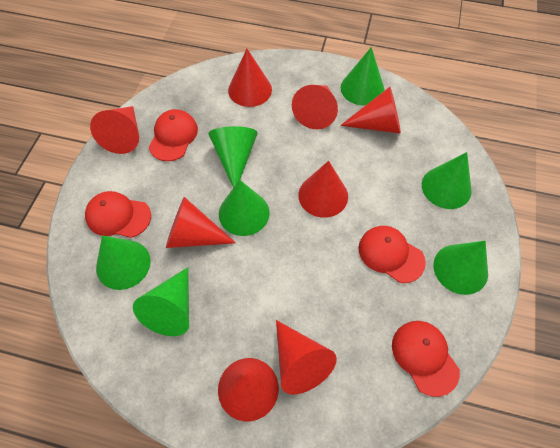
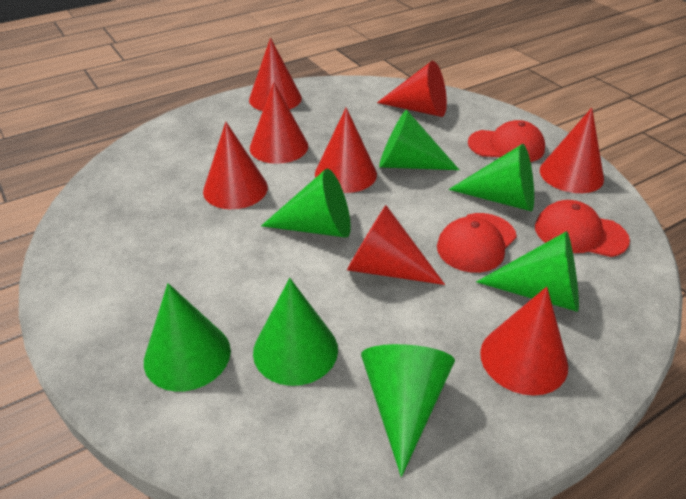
red cap: [85,191,151,238] [149,109,198,161] [359,226,426,283] [392,321,460,397] = 4 -> [437,213,517,273] [468,120,545,162] [535,200,630,257] = 3

